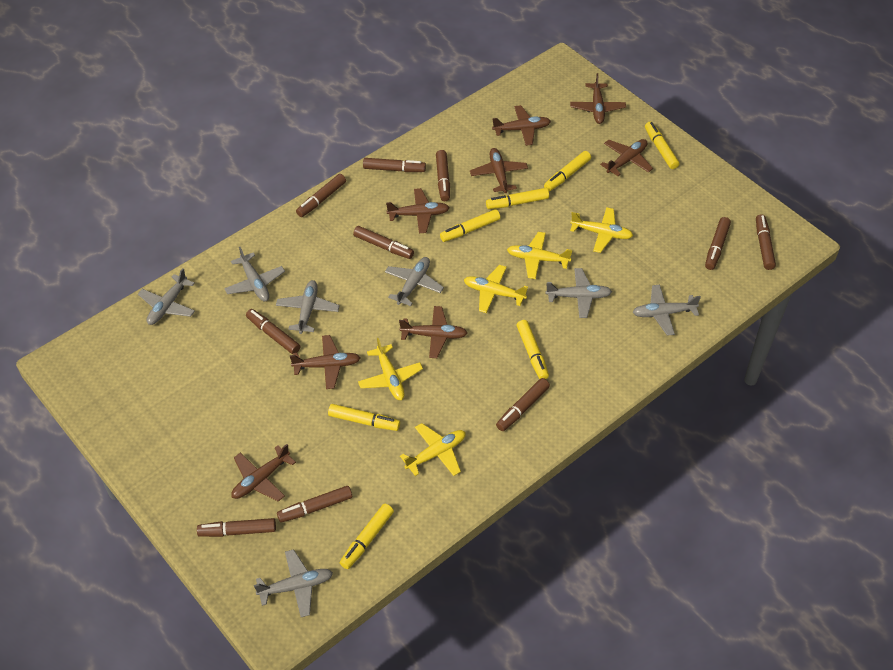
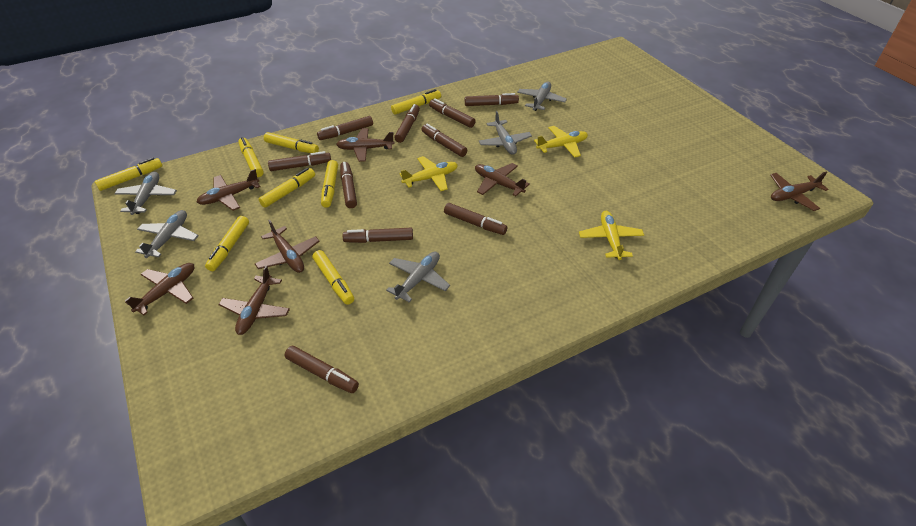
brown plane: [231,444,296,502] [290,335,360,389] [386,188,450,233] [399,306,467,358] [470,148,528,193] [492,105,551,146] [570,73,626,124] [600,139,653,176] = 8 -> [125,263,194,315] [197,169,261,211] [218,266,290,335] [255,220,320,273] [336,128,395,162] [475,163,530,196] [770,172,828,211] = 7
grey plane: [138,268,195,325] [224,247,285,301] [254,549,333,617] [276,280,340,334] [385,257,444,306] [545,268,612,318] [633,285,701,336] = 7 -> [114,172,177,215] [135,210,199,258] [386,252,450,302] [479,111,532,155] [517,81,567,111] = 5
yellow marker: [328,404,400,431] [340,504,394,569] [440,209,500,242] [486,188,549,209] [517,320,549,379] [544,151,591,191] [645,122,679,169] = 7 -> [95,158,162,191] [205,216,249,271] [238,137,264,177] [259,168,315,208] [264,132,319,153] [313,250,354,305] [321,160,338,208] [391,89,441,115] = 8
yellow plane: [358,338,423,400] [400,423,466,476] [464,265,528,313] [507,232,572,279] [570,207,633,253] = 5 -> [400,156,458,191] [534,126,588,158] [579,211,644,260] = 3

